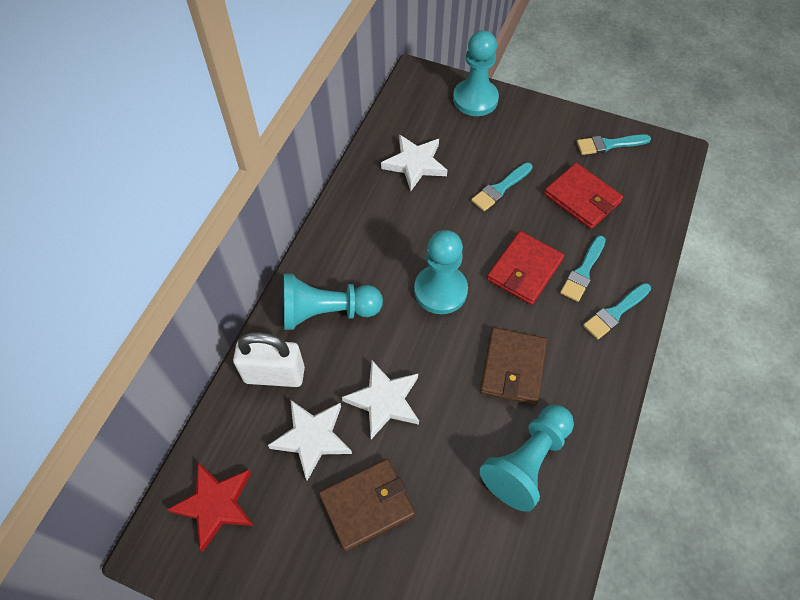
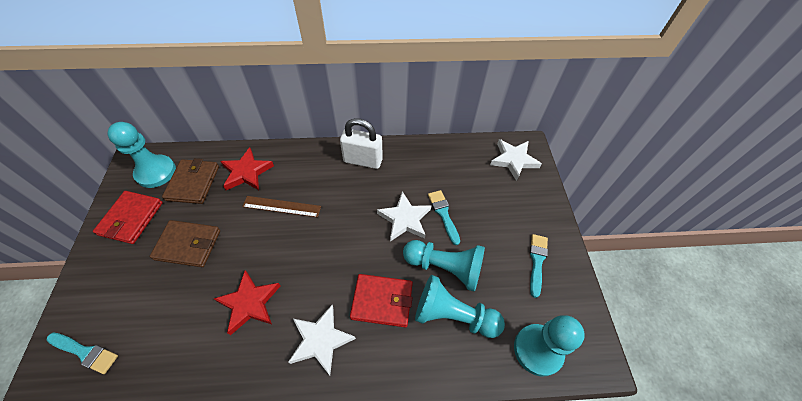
brown ruler: none = 0 -> [242,196,321,217] = 1
red star: [167,462,254,552] = 1 -> [214,270,280,335] [220,147,274,190] = 2
turquoise brush: [471,163,532,211] [560,236,606,302] [577,134,651,155] [583,283,651,340] = 4 -> [47,333,118,374] [428,190,460,245] [530,234,548,298] = 3

